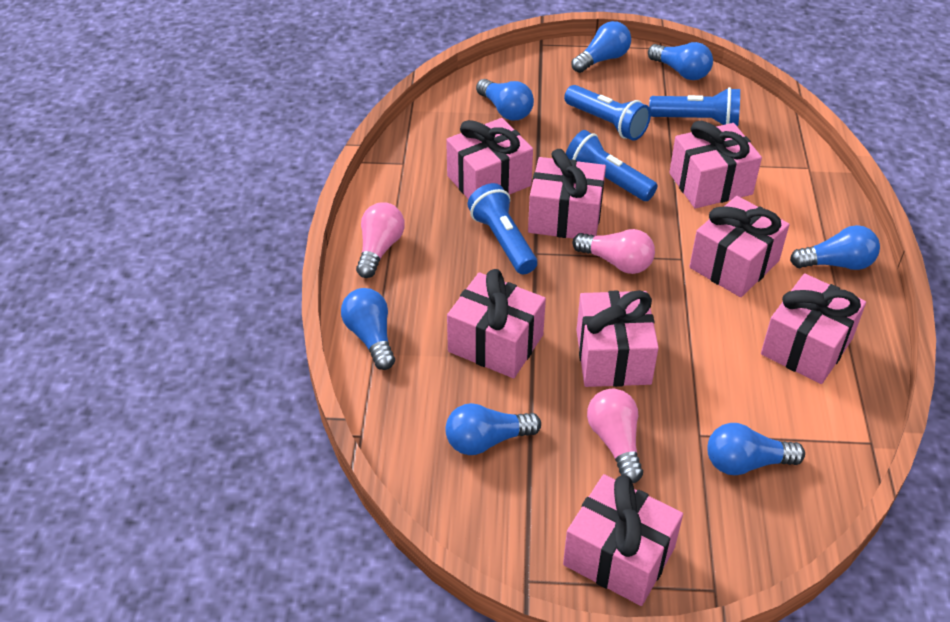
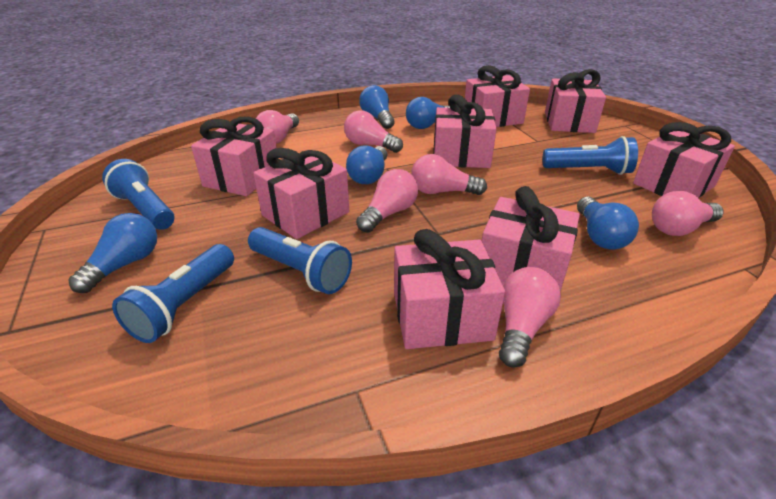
blue light bulb: [341,288,395,370] [445,403,541,455] [476,79,534,121] [572,21,631,73] [648,42,713,80] [707,423,805,475] [790,225,880,270] = 7 -> [68,213,157,293] [346,146,387,184] [359,85,395,129] [406,97,450,129] [577,197,639,250] = 5
pink light bulb: [356,202,405,278] [573,229,655,274] [587,389,643,483] = 3 -> [256,110,299,143] [344,110,403,153] [356,169,418,233] [411,154,487,195] [499,267,561,368] [652,191,724,236] = 6

